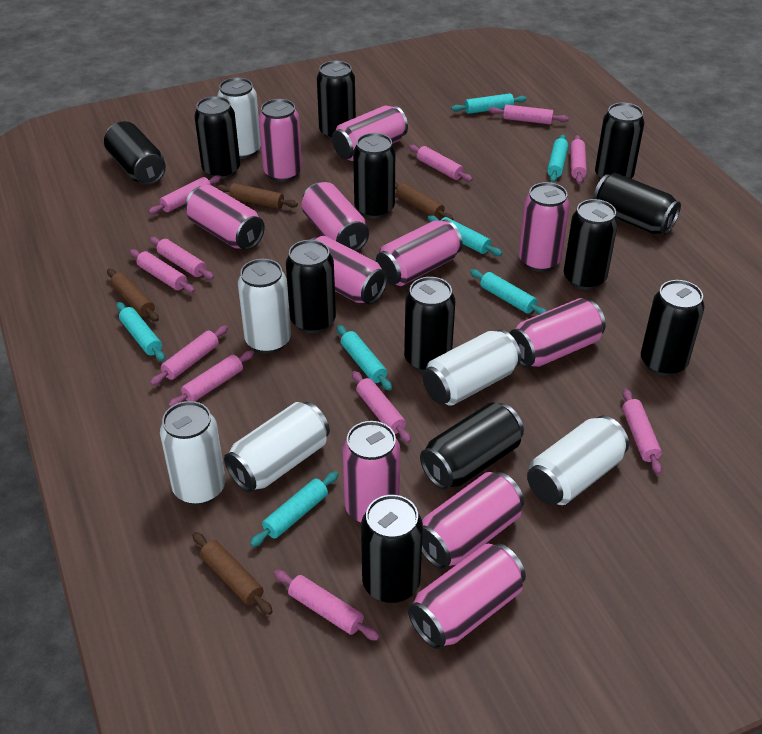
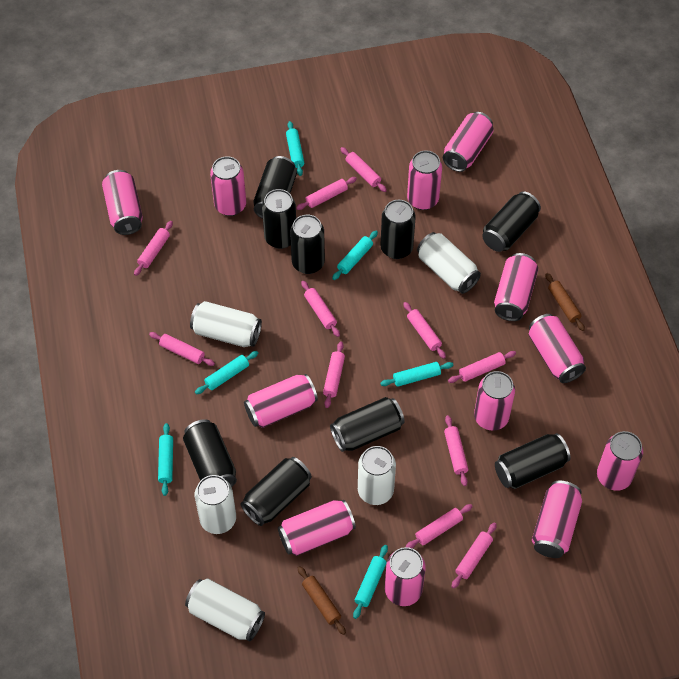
black can: [104,121,166,185] [194,96,240,179] [286,240,336,333] [317,61,356,140] [353,133,395,219] [361,495,423,603] [404,277,455,372] [420,402,524,490] [564,199,618,290] [593,173,681,235] [595,103,644,180] [641,280,705,376] = 12 -> [183,419,237,487] [241,457,312,526] [253,156,297,219] [262,189,296,249] [290,215,325,274] [330,397,405,452] [380,200,416,259] [482,191,541,252] [495,433,570,489] = 9
brown rolling pin: [107,269,159,322] [192,532,273,615] [216,183,298,209] [395,182,453,220] = 4 -> [298,566,346,635] [545,273,585,331] = 2
pink can: [185,185,265,250] [259,99,302,182] [301,182,369,251] [310,236,388,305] [332,105,408,161] [342,421,400,523] [376,220,463,286] [408,543,526,649] [422,472,524,569] [510,298,606,368] [519,182,570,272] = 11 -> [102,170,143,235] [210,156,246,216] [244,374,318,428] [278,500,356,556] [385,547,426,606] [407,150,442,210] [443,112,494,172] [474,371,515,431] [494,253,538,321] [529,314,586,383] [532,481,582,558] [597,431,643,491] = 12
turquoise rolling pin: [116,302,165,361] [250,471,339,547] [337,325,392,391] [428,215,502,256] [451,93,527,114] [470,269,547,315] [547,134,568,182] = 7 -> [158,423,173,496] [195,351,258,394] [286,121,304,176] [332,231,378,280] [353,545,388,619] [380,362,453,387] = 6
white can: [160,401,226,505] [217,78,261,159] [224,402,330,492] [238,259,291,354] [422,330,521,406] [527,416,629,505] = 6 -> [185,579,265,642] [190,301,262,347] [195,475,236,534] [358,446,396,505] [417,232,481,294] = 5

